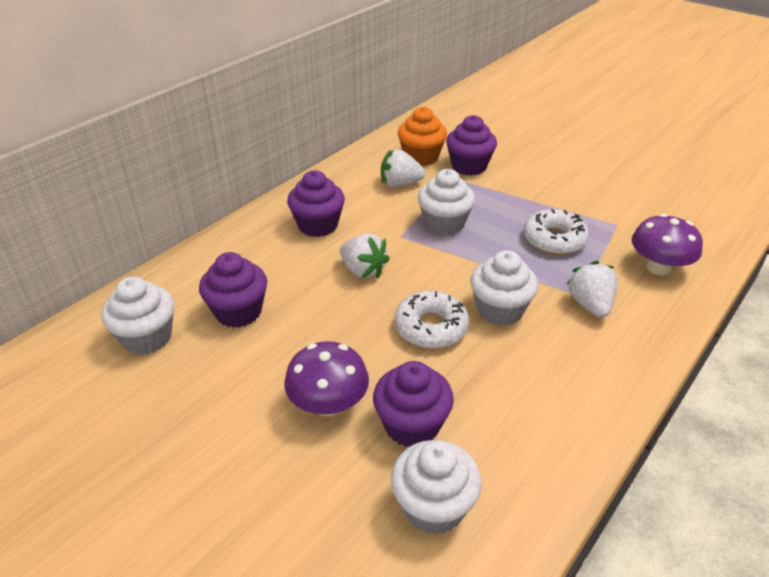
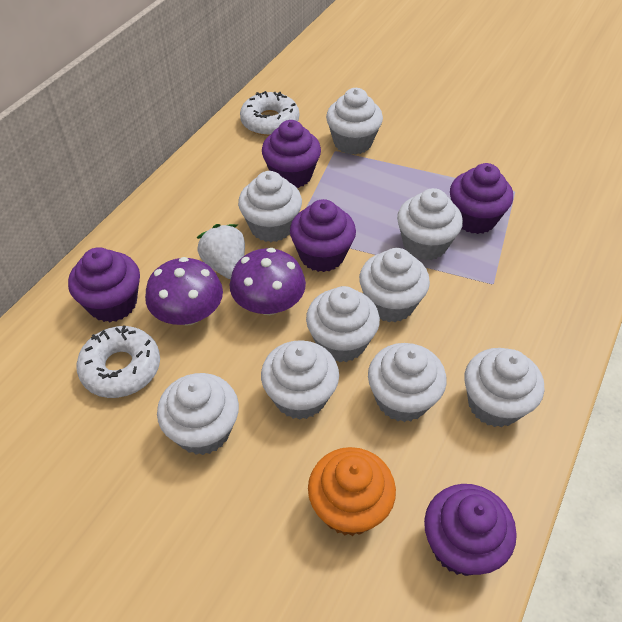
purple cupcake: [199,252,267,328] [287,170,345,237] [373,361,454,447] [446,115,497,176] = 4 -> [68,247,140,322] [262,120,321,188] [290,199,356,272] [424,484,517,576] [450,163,513,234] = 5
white cupcake: [101,277,175,355] [391,440,481,535] [418,169,475,235] [470,250,538,326] = 4 -> [157,373,239,455] [238,171,302,242] [261,340,339,420] [306,286,380,362] [326,88,383,155] [359,248,430,322] [368,343,446,422] [397,188,463,261] [464,348,544,427] = 9
white strawberry: [340,234,390,279] [381,149,425,188] [567,261,618,318] = 3 -> [197,224,245,279] = 1

